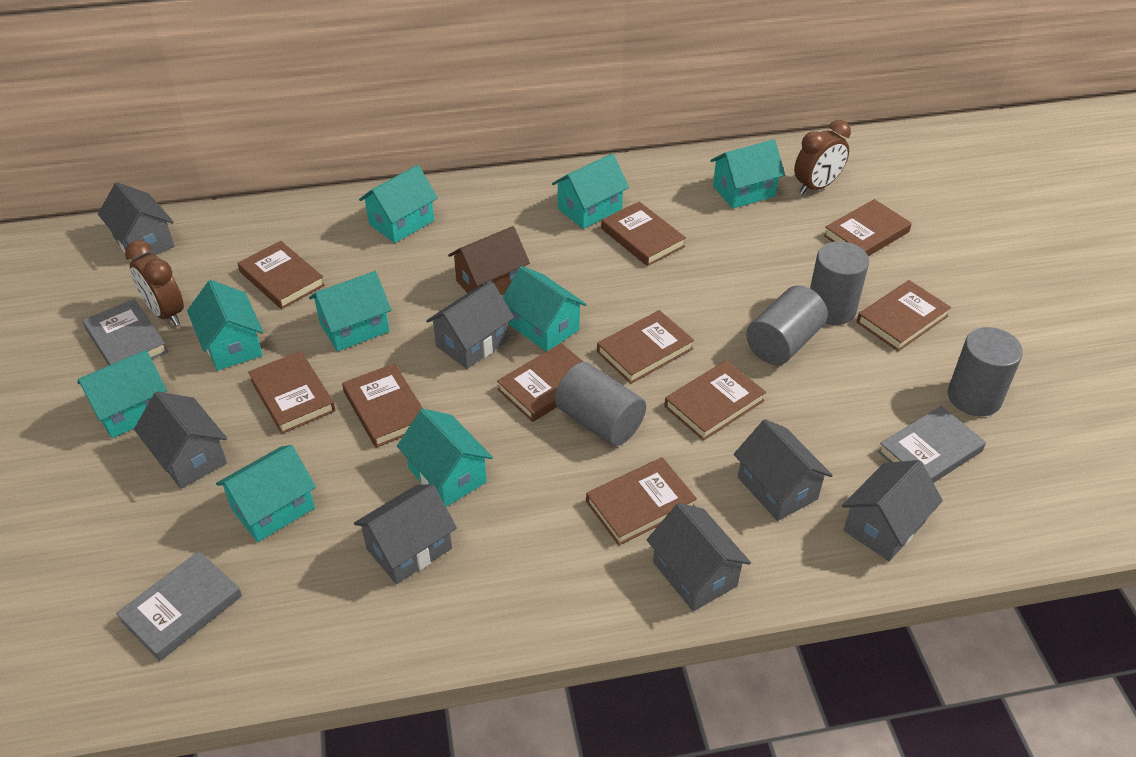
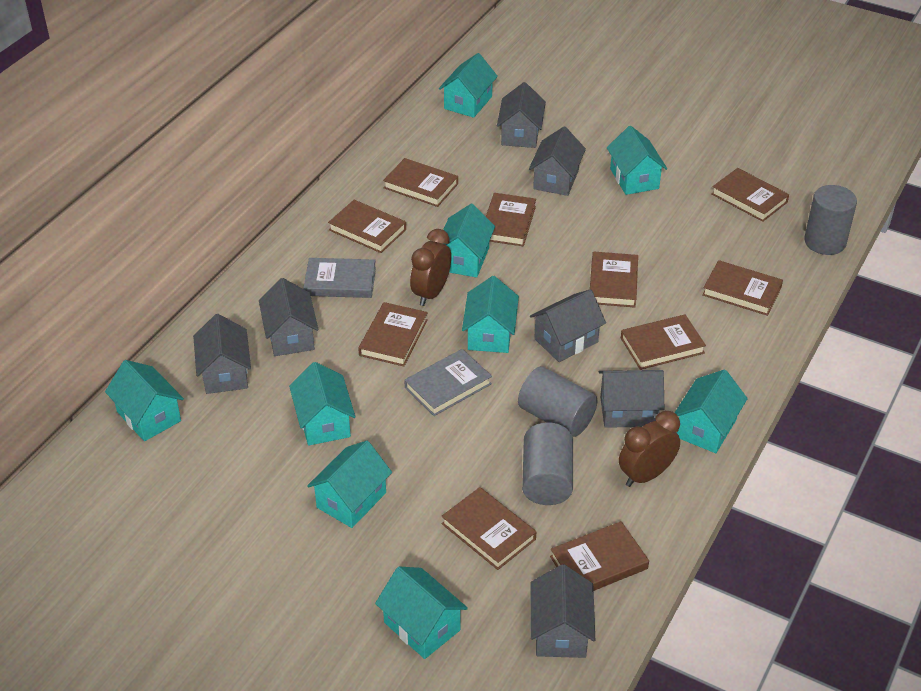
brown house: [448,226,530,295] = 1 -> none = 0
grey book: [83,299,168,365] [116,551,242,661] [878,406,986,483] = 3 -> [303,258,376,298] [404,349,492,416] = 2
grey cylinder: [555,362,646,446] [746,285,828,365] [810,241,869,325] [948,327,1023,416] = 4 -> [518,366,597,437] [522,422,573,505] [804,185,857,255] = 3

